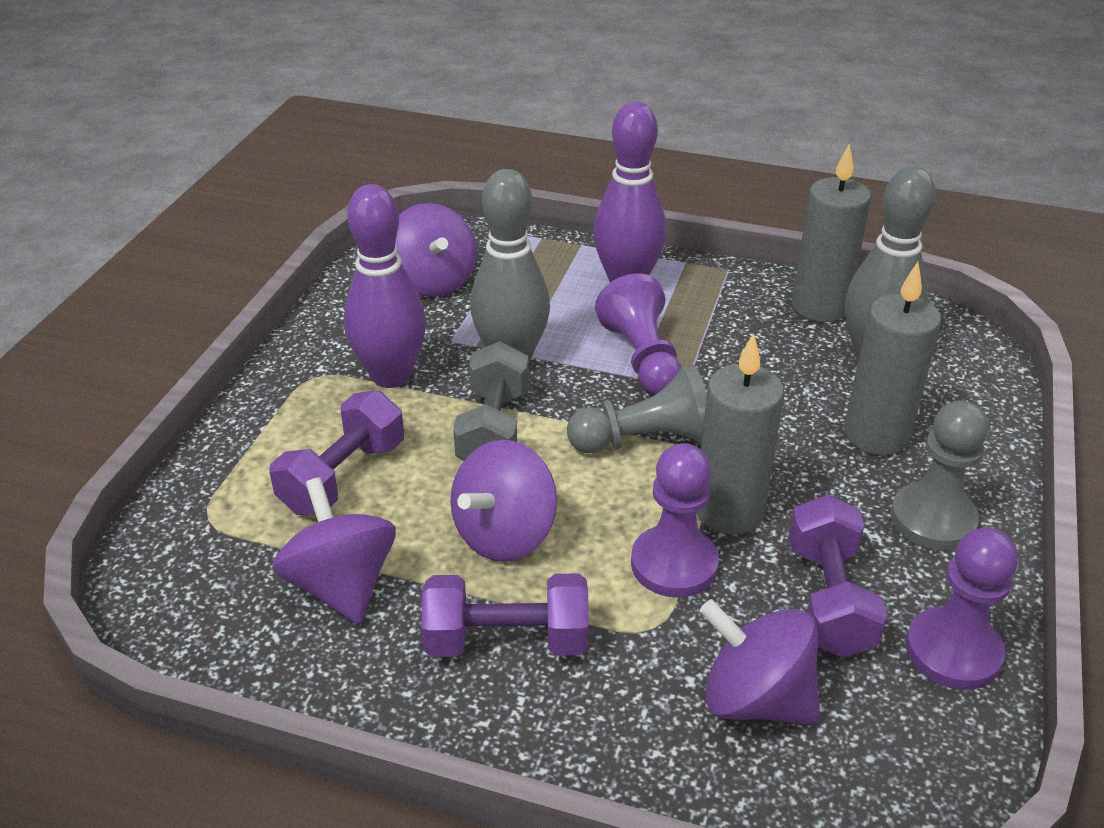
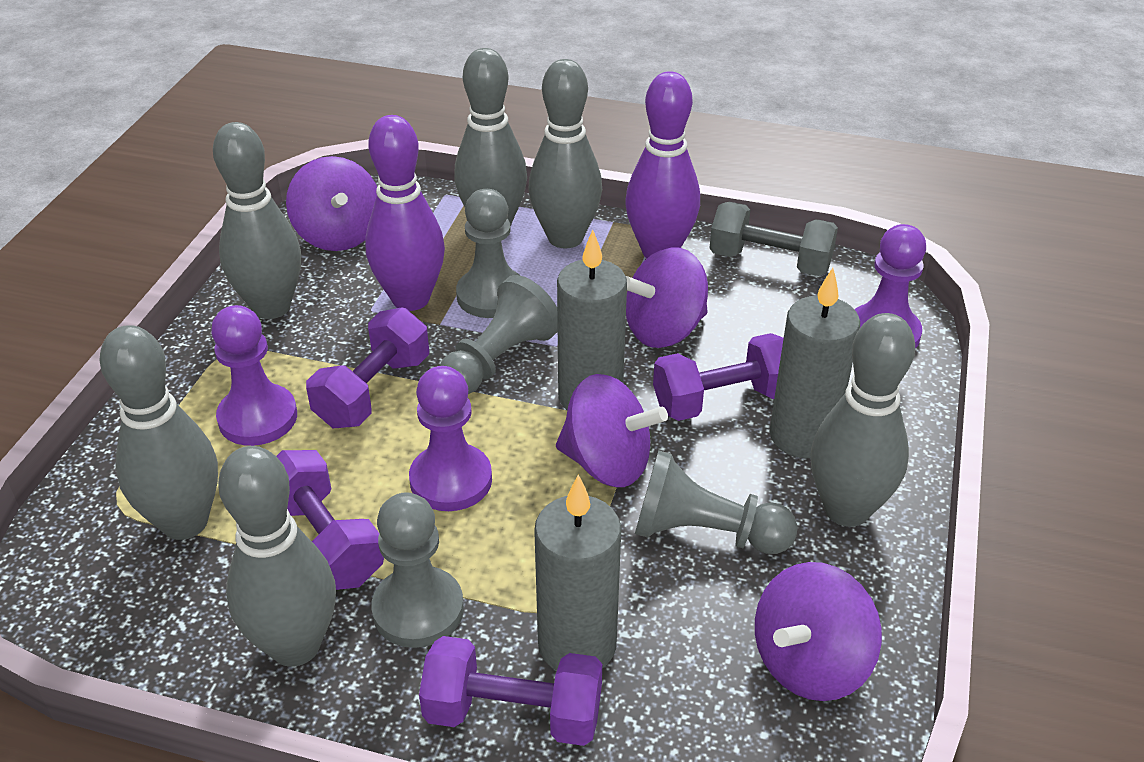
grey bowling pin: [470,169,550,362] [845,167,936,360] = 2 -> [99,325,218,540] [213,122,301,319] [218,446,336,667] [454,48,527,227] [528,59,602,249] [811,313,915,527] = 6
grey pawn: [567,365,707,453] [891,400,988,550] = 2 -> [371,492,464,648] [439,275,558,394] [456,189,521,318] [635,450,798,554] = 4
purple dumbbell: [269,390,404,515] [421,574,589,657] [789,495,887,658] = 3 -> [276,450,384,590] [306,307,429,428] [419,636,602,746] [653,333,784,421] = 4

